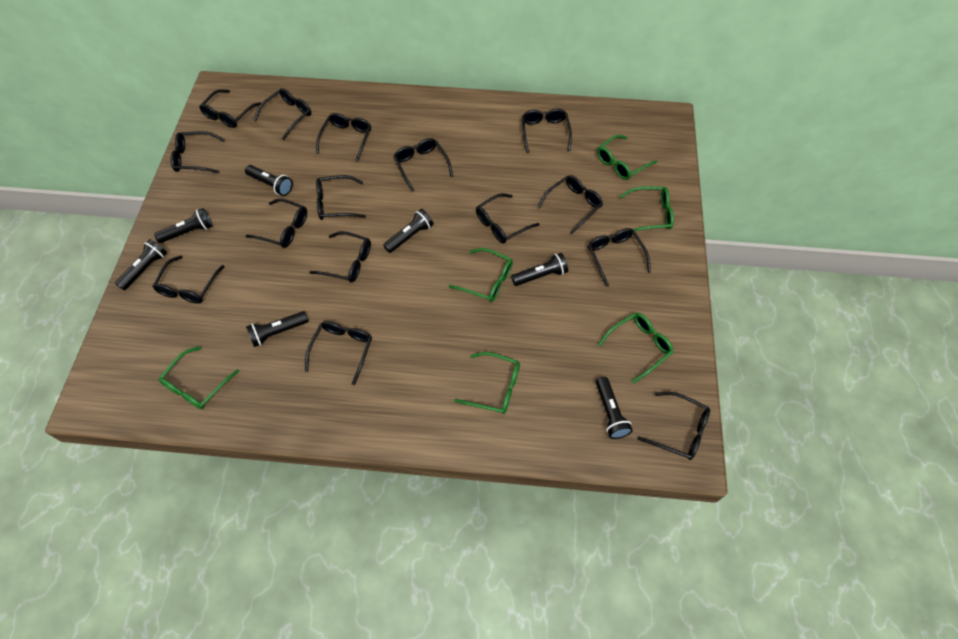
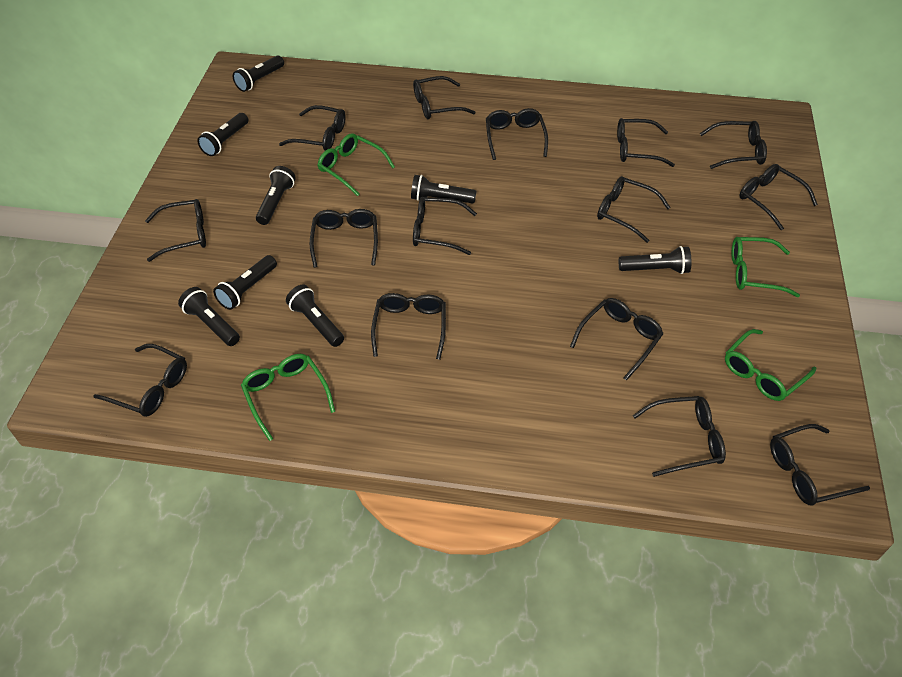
black flashlight: [115,239,167,290] [154,208,212,243] [245,165,293,196] [246,311,309,347] [383,209,433,253] [511,253,568,286] [596,377,633,439] = 7 -> [178,287,240,346] [197,113,248,156] [213,255,277,310] [233,56,284,92] [256,166,296,225] [286,284,344,347] [411,175,477,203] [619,246,691,274] = 8
green glasses: [158,346,239,409] [449,248,513,302] [454,352,520,414] [597,135,657,180] [598,313,674,383] [619,187,674,231] = 6 -> [241,354,335,441] [318,133,395,196] [725,329,816,401] [731,237,800,297] = 4

